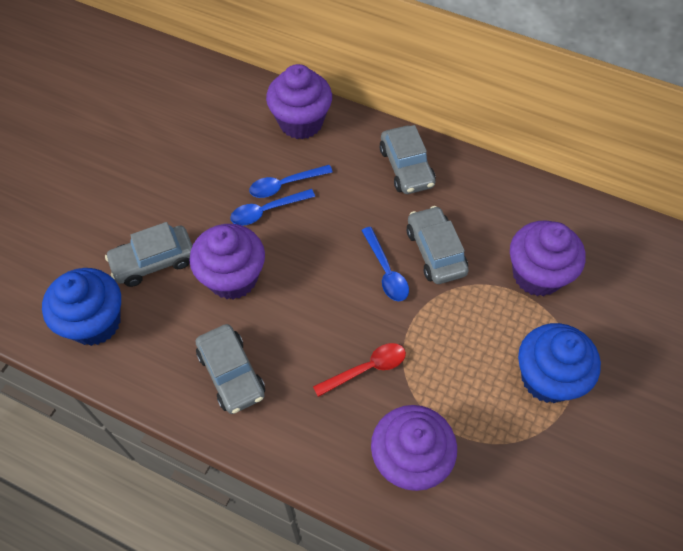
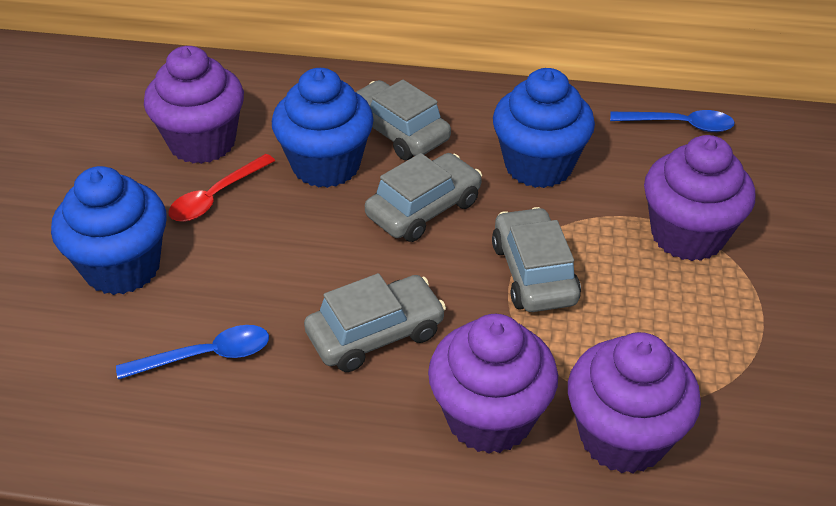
blue cupcake: [42,268,121,346] [518,323,601,403] = 2 -> [51,166,166,295] [272,68,374,188] [493,68,595,188] = 3
blue spoon: [230,189,315,226] [249,165,333,198] [361,227,409,301] = 3 -> [116,325,269,379] [610,110,735,132] = 2

